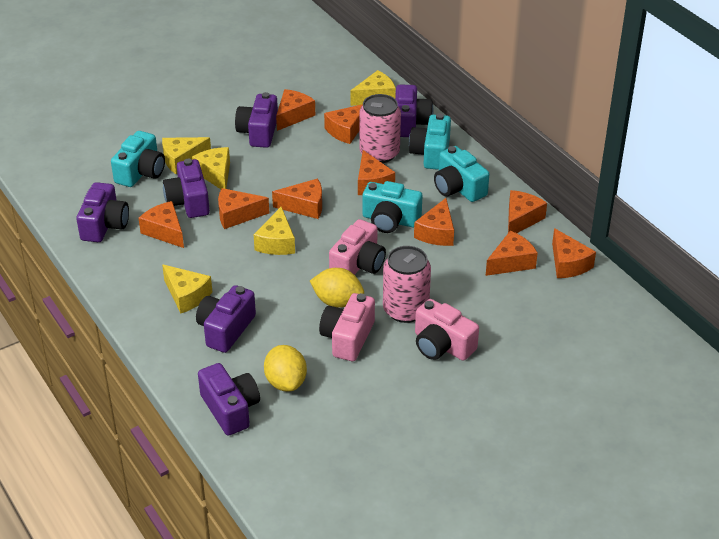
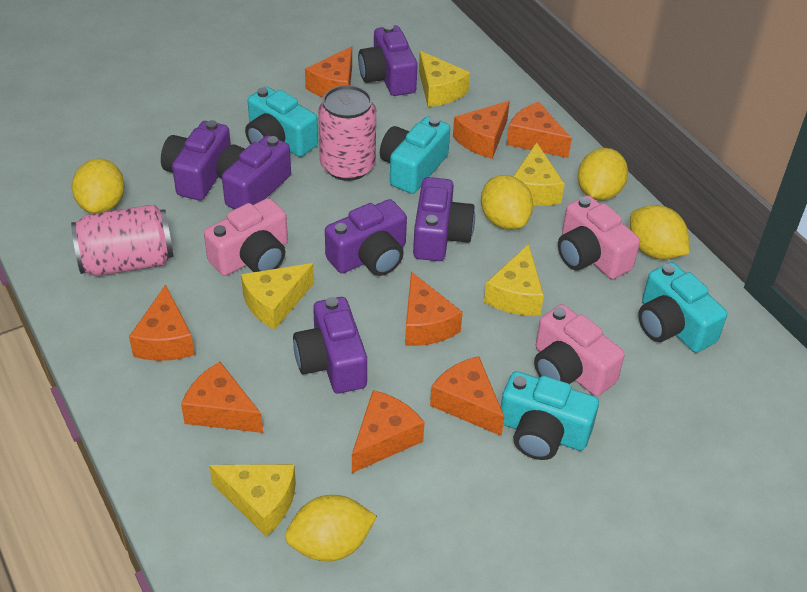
orange cheese: [139,201,184,248] [218,188,269,229] [272,178,322,219] [276,89,315,131] [324,104,363,144] [358,150,395,195] [414,198,454,246] [486,231,538,276] [508,190,547,233] [552,228,596,278] = 10 -> [129,284,195,361] [181,362,263,433] [305,46,352,97] [352,390,425,473] [405,272,463,346] [430,356,504,436] [453,101,510,159] [506,102,572,158] = 8
yellow lemon: [264,345,307,392] [310,268,364,308] = 2 -> [72,159,125,214] [285,495,377,561] [481,175,533,230] [578,148,628,201] [630,205,689,260] = 5

